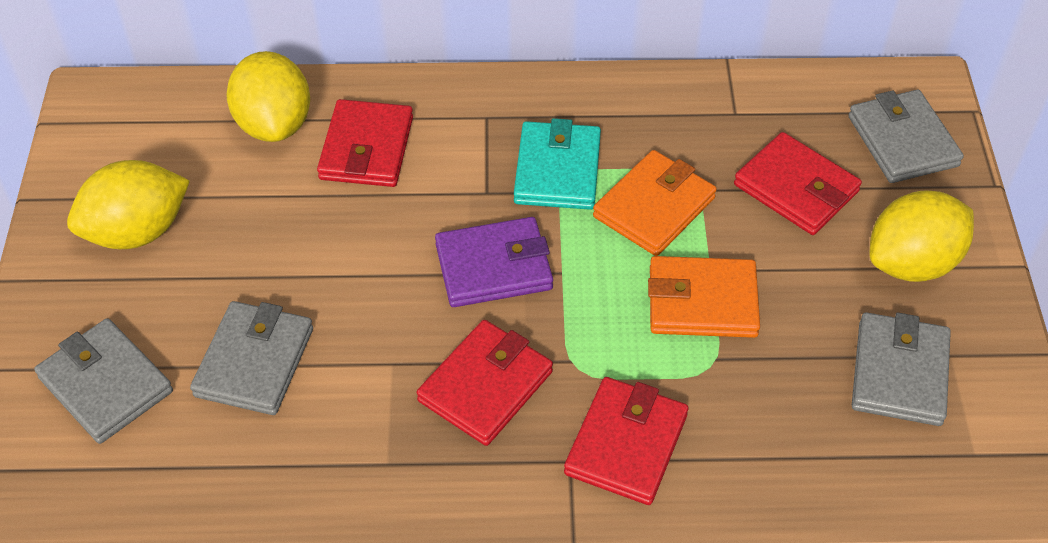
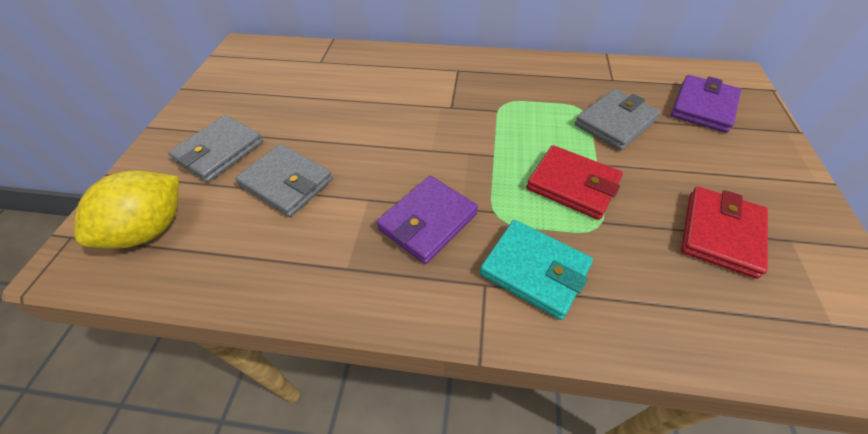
grey wallet: [34,318,173,444] [190,301,313,415] [848,90,964,183] [852,312,951,426] = 4 -> [168,115,263,182] [235,144,333,217] [575,89,661,150] = 3
orange wallet: [593,150,717,256] [648,256,760,338] = 2 -> none = 0
purple wallet: [435,217,553,307] = 1 -> [376,176,478,264] [671,75,741,133] = 2
red wallet: [317,99,413,187] [417,320,553,446] [564,377,688,505] [734,132,862,235] = 4 -> [526,145,623,220] [681,186,768,279] = 2
yellow lemon: [67,160,190,249] [226,51,310,142] [870,190,974,282] = 3 -> [74,171,179,248] = 1

